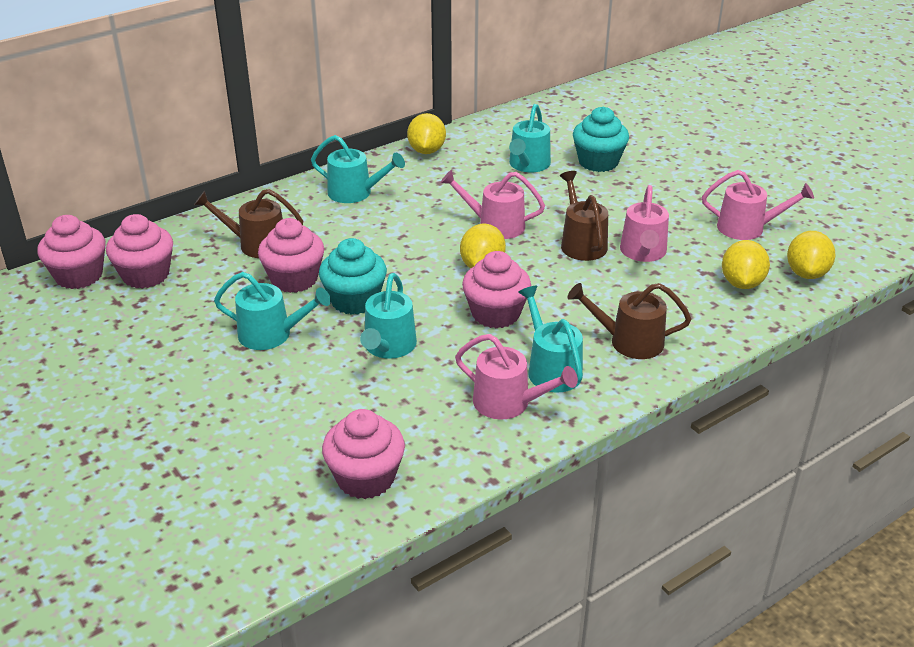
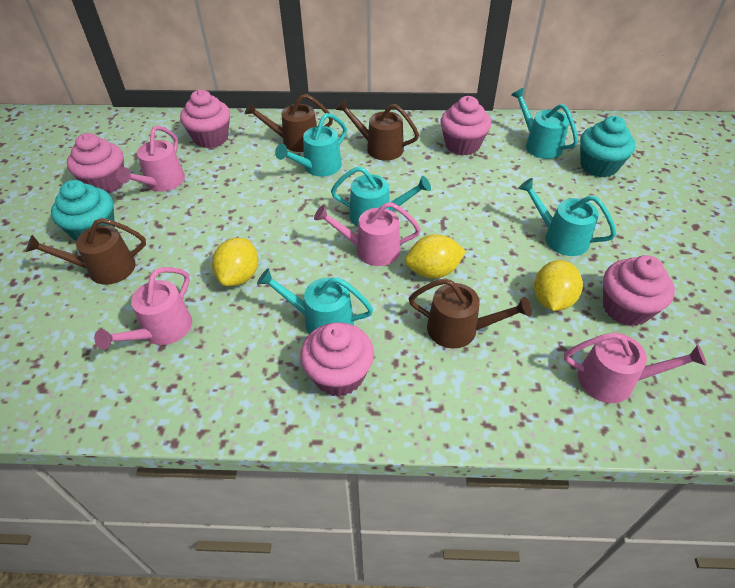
brown watering can: [194,189,303,258] [560,171,608,261] [568,283,691,359] = 3 -> [26,218,146,285] [245,94,333,152] [336,99,419,161] [409,278,532,349] = 4
yellow lemon: [407,113,446,154] [460,224,506,268] [722,240,770,289] [787,231,836,279] = 4 -> [212,238,258,286] [405,234,466,279] [534,260,583,311] = 3

